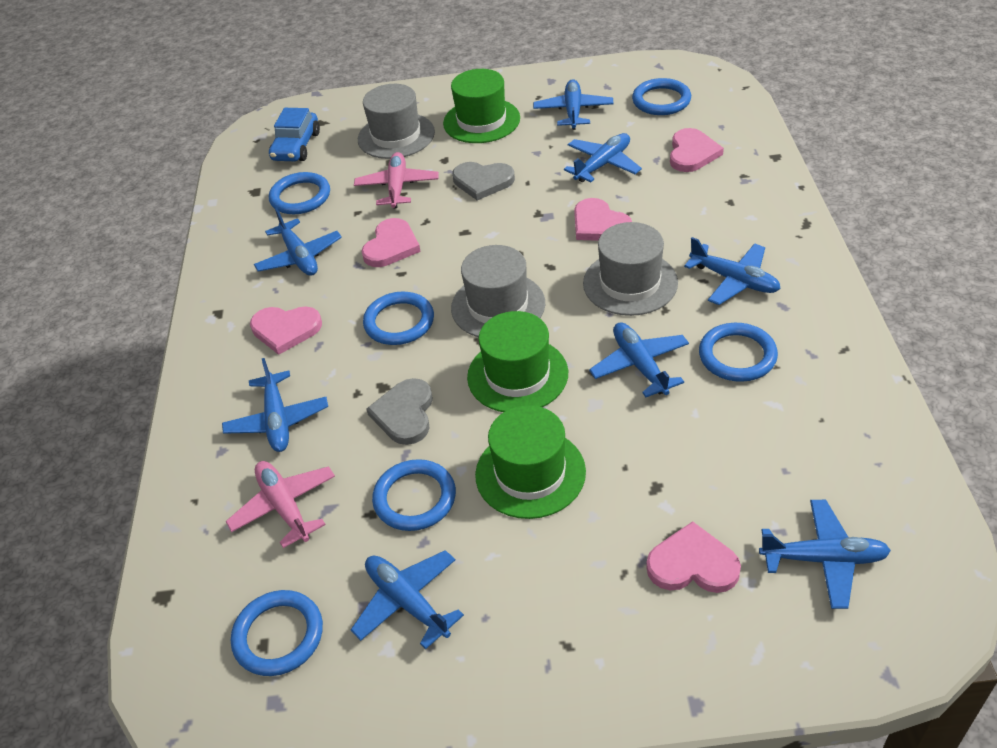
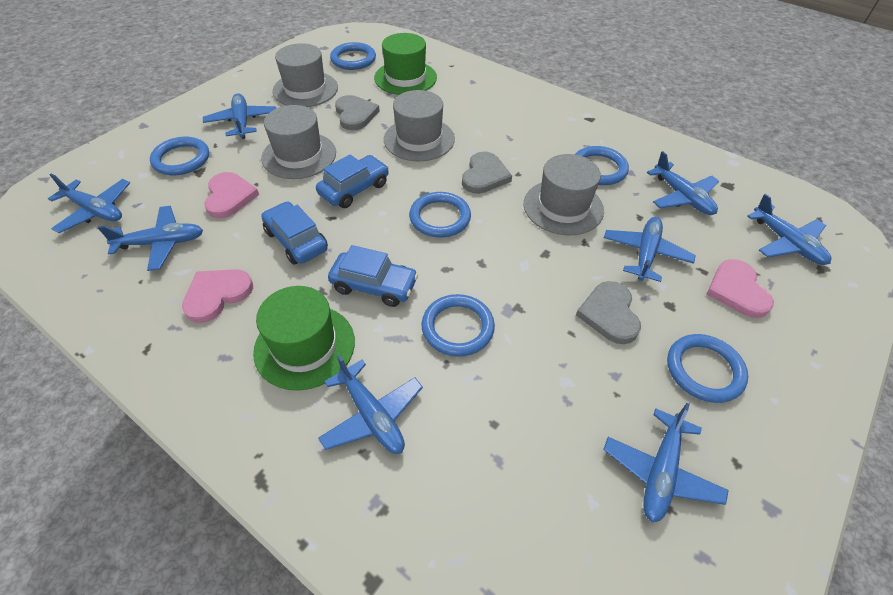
blue car: [269,108,320,162] = 1 -> [261,201,328,265] [316,155,389,208] [328,245,418,307] = 3
green hat: [443,69,520,143] [467,311,568,412] [475,405,586,519] = 3 -> [253,286,355,391] [374,33,437,95] = 2
grey hat: [358,84,435,159] [451,245,545,337] [583,222,678,316] = 3 -> [261,105,336,179] [273,43,338,107] [384,90,455,161] [524,154,604,235] = 4
grey heart: [367,378,433,445] [452,162,515,200] = 2 -> [335,95,380,130] [462,151,512,194] [576,281,641,344] = 3
pink heart: [250,306,322,355] [362,218,421,267] [574,198,632,241] [646,521,741,593] [670,128,724,172] = 5 -> [182,269,253,323] [204,172,259,218] [707,259,774,318] = 3
pink plane: [225,461,335,548] [354,152,439,209] = 2 -> none = 0

